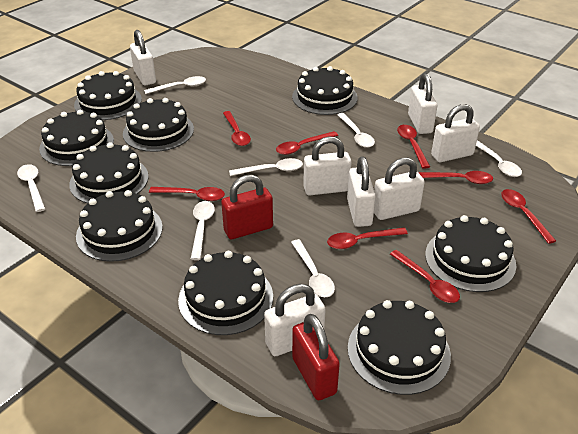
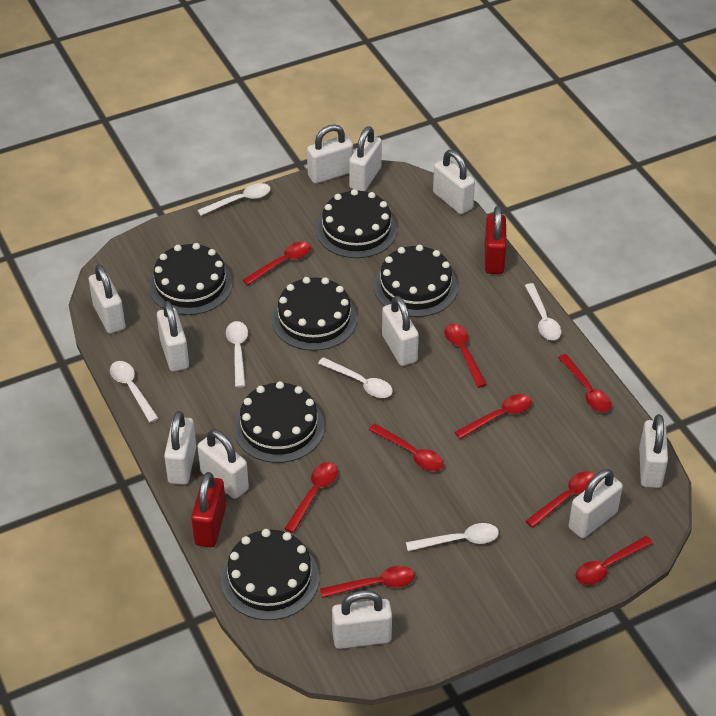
black cake: [39,110,114,166] [69,142,149,203] [74,71,142,120] [76,190,163,262] [123,98,194,152] [178,251,273,335] [292,66,358,115] [348,300,451,395] [425,215,516,292] = 9 -> [149,243,233,315] [221,529,319,620] [234,381,325,463] [272,277,357,351] [316,189,397,258] [374,245,458,317] = 6
red spoon: [149,187,225,201] [223,111,251,146] [276,131,338,155] [327,228,408,249] [390,250,460,303] [397,125,430,169] [418,171,493,184] [501,189,556,244] = 8 -> [243,242,311,285] [284,462,338,533] [320,566,415,598] [369,423,444,471] [444,324,487,388] [455,394,532,439] [526,471,595,528] [558,354,612,413] [575,536,653,585] = 9
white padlock: [130,30,156,85] [264,284,326,356] [303,136,352,195] [347,156,376,227] [374,158,425,220] [408,73,437,134] [431,104,480,162] = 7 -> [89,264,125,334] [157,301,189,372] [164,411,196,485] [198,429,249,499] [307,124,353,184] [332,590,392,649] [349,126,382,191] [382,296,419,366] [433,150,475,214] [568,469,623,538] [639,414,668,488] = 11
white spoon: [17,164,45,212] [144,76,206,94] [191,201,215,260] [229,158,303,176] [291,239,335,297] [337,113,375,148] [476,140,522,177] = 7 -> [110,361,159,423] [197,183,271,216] [226,321,248,388] [318,357,393,398] [406,523,499,551] [525,283,561,340] = 6

